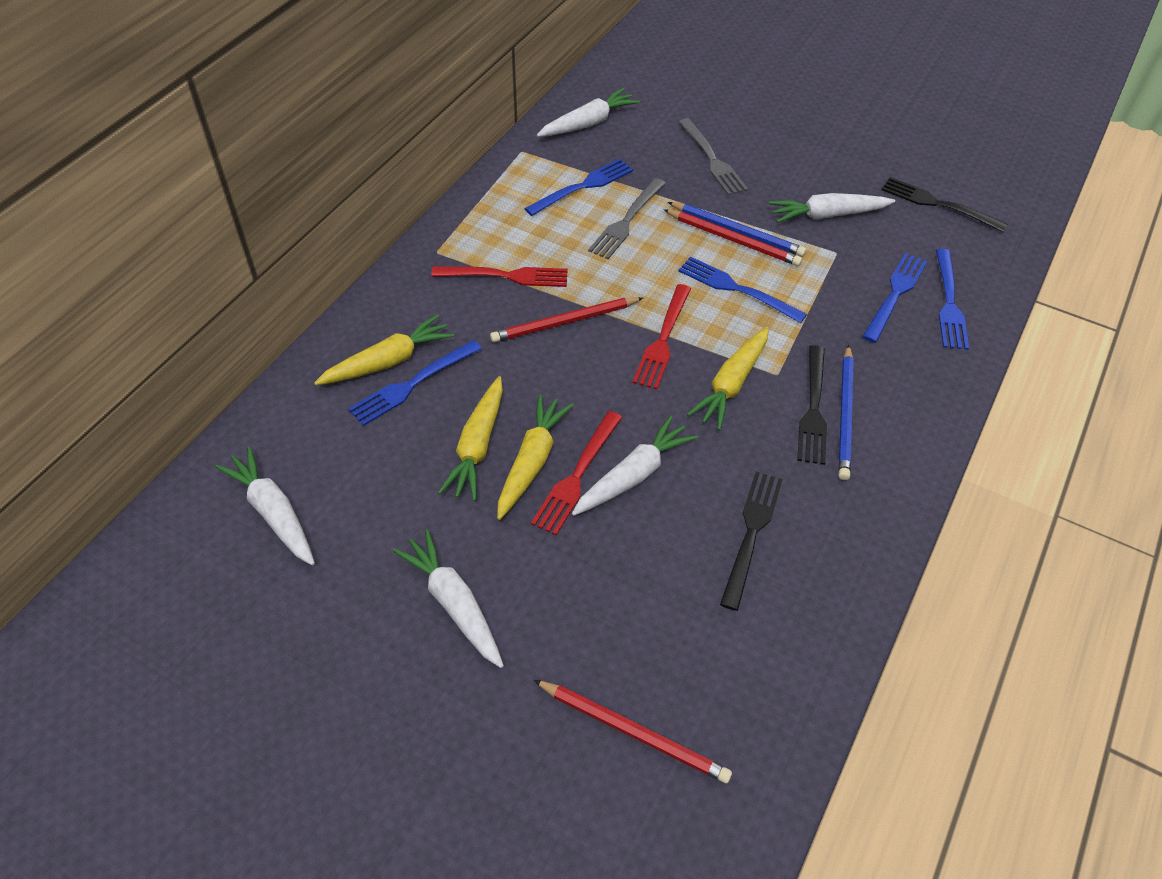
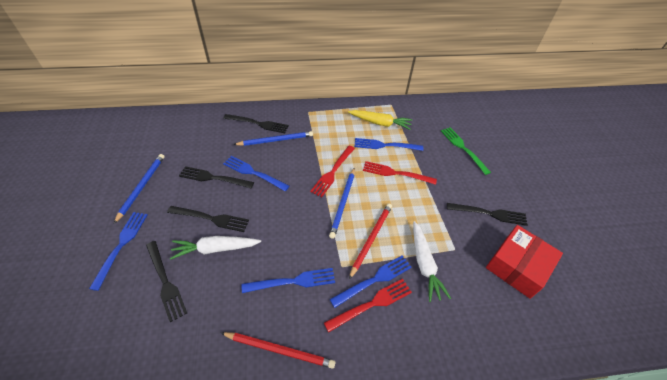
black fork: [720,472,783,611] [797,345,827,465] [881,177,1008,232] = 3 -> [146,241,187,322] [167,206,249,232] [179,166,254,188] [223,114,289,133] [447,203,528,226] = 5
blue pencil: [668,202,806,257] [838,345,854,480] = 2 -> [114,154,164,224] [233,131,313,146] [329,168,355,239] = 3
green fork: none = 0 -> [441,127,491,175] = 1
grey fork: [588,178,666,259] [679,118,748,195] = 2 -> none = 0
red box: none = 0 -> [486,225,563,299] = 1
red pencil: [490,297,643,342] [534,680,732,783] [664,209,802,266] = 3 -> [221,332,336,369] [349,204,392,279] = 2
white carrot: [215,446,315,565] [393,529,504,668] [537,88,640,137] [572,415,698,516] [769,193,895,223] = 5 -> [170,236,261,260] [413,221,451,302] = 2
yellow carrot: [314,314,454,385] [438,376,503,501] [497,394,574,520] [687,327,769,430] = 4 -> [348,110,412,130] = 1

